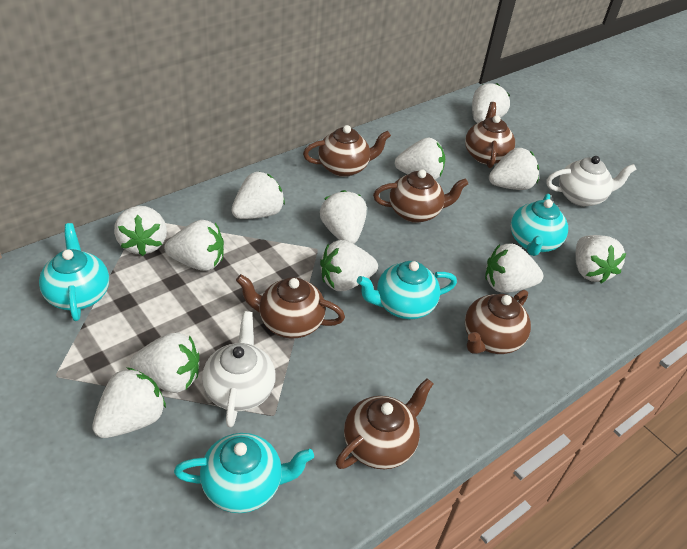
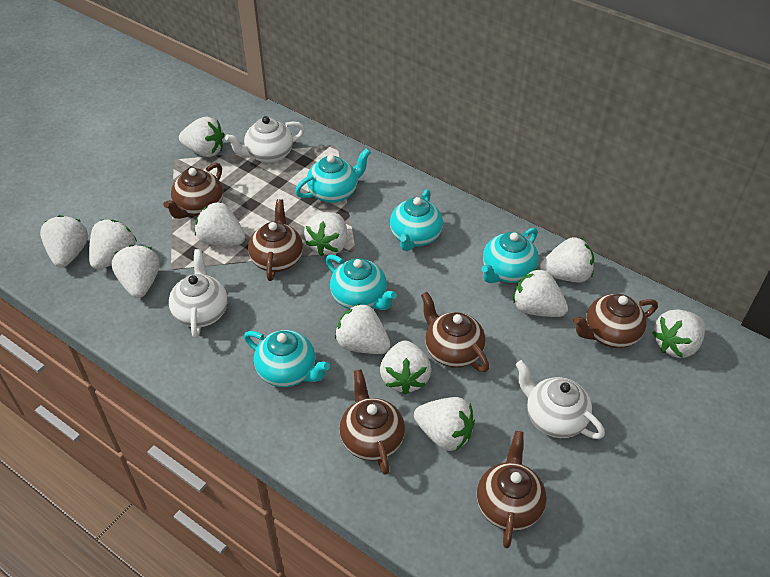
turquoise teapot: [39,223,109,321] [174,433,314,513] [357,261,457,319] [511,194,568,256] = 4 -> [244,330,330,387] [295,148,371,203] [326,255,397,310] [390,189,443,251] [481,228,538,283] = 5
white teapot: [202,311,276,427] [546,156,637,206] = 2 -> [169,249,228,338] [225,116,305,163] [516,360,605,439] = 3

